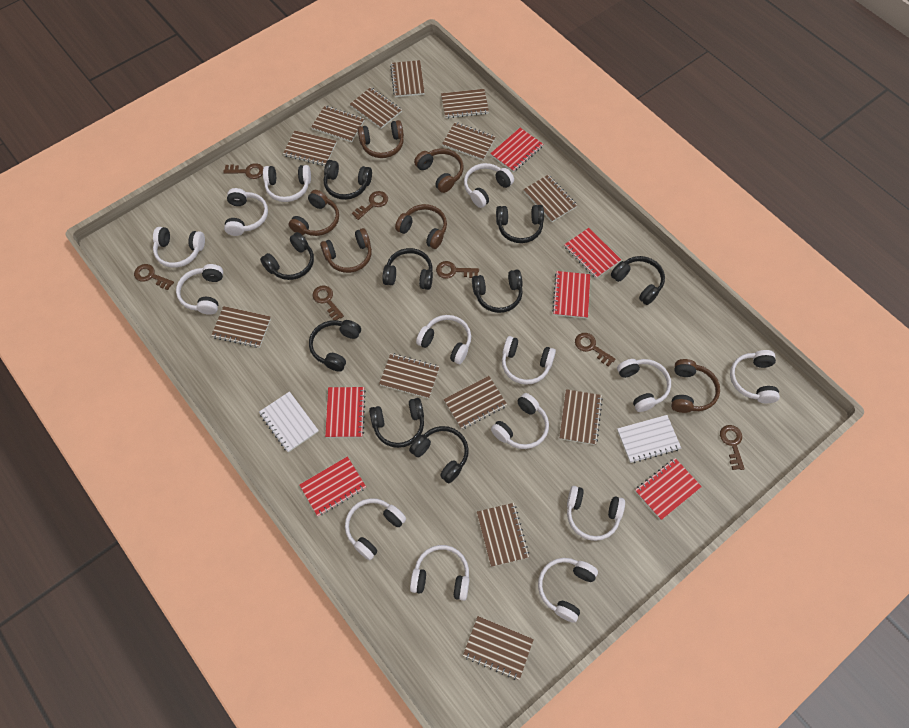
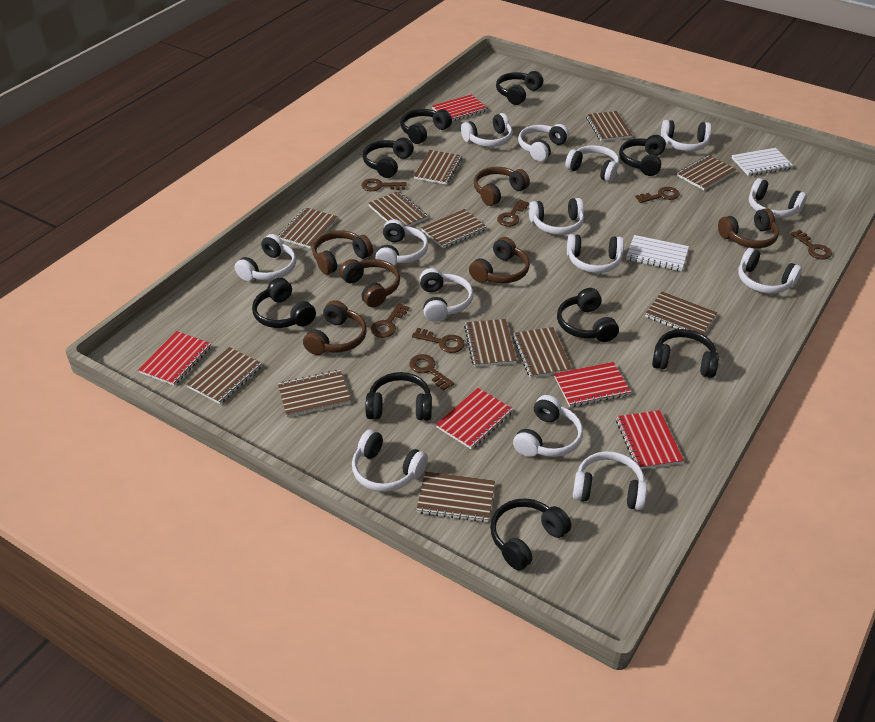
brown notebook: [211,306,271,348] [283,130,337,166] [311,106,365,142] [350,87,402,129] [379,353,440,399] [390,60,425,97] [441,89,489,118] [442,122,496,160] [443,376,507,430] [463,616,534,680] [477,503,529,567] [523,175,577,222] [559,389,603,445] = 13 -> [186,347,262,404] [278,207,338,249] [278,370,351,417] [368,191,428,227] [414,150,462,185] [416,471,495,523] [421,209,487,249] [464,319,517,367] [512,327,572,378] [586,111,633,141] [645,292,717,334] [677,155,736,190] = 12
red notebook: [300,456,366,517] [325,387,366,438] [490,128,543,172] [552,271,590,318] [564,228,621,278] [635,458,702,520] = 6 -> [138,331,211,386] [432,94,488,121] [436,388,513,449] [554,362,631,407] [616,410,684,469] = 5

